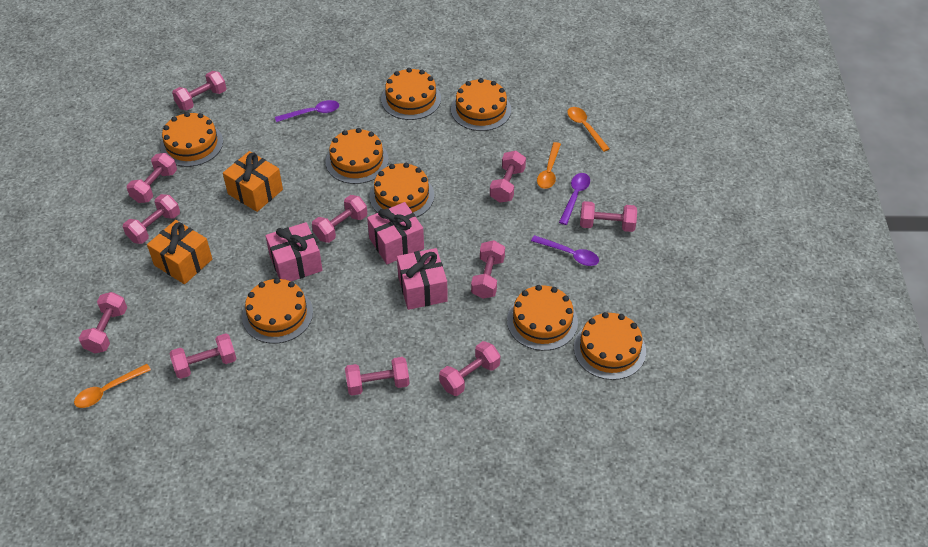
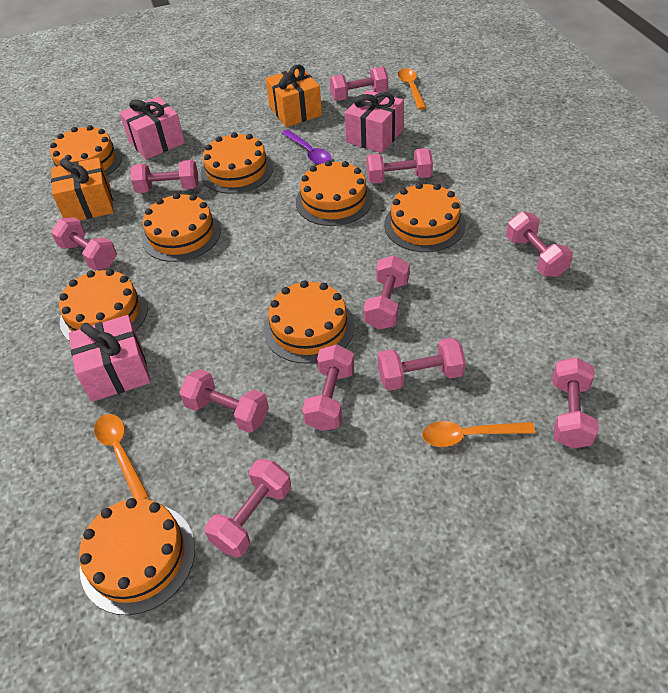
purple spoon: [275,100,339,122] [531,235,599,266] [559,173,590,225] = 3 -> [282,129,331,164] = 1

